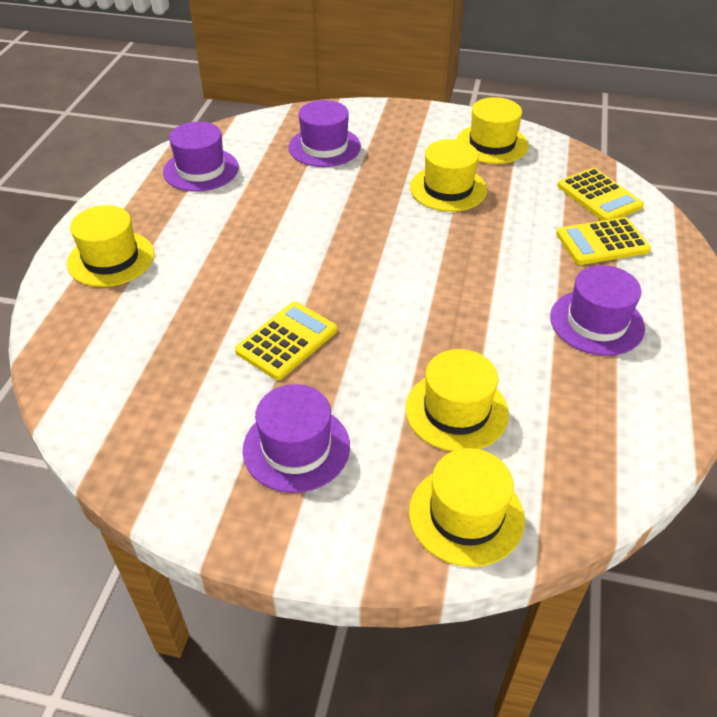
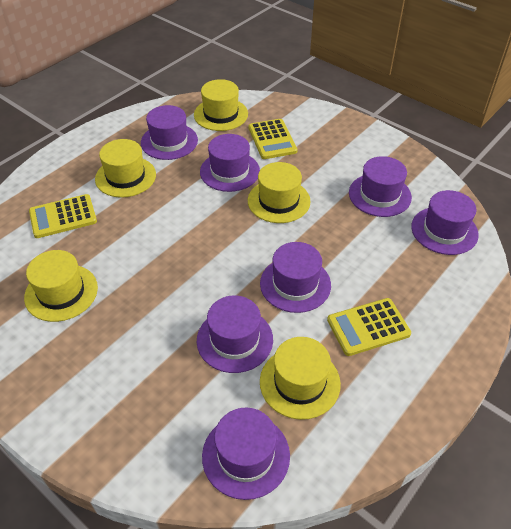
purple hat: [163,122,239,192] [243,384,350,493] [289,100,361,167] [550,265,645,356] = 4 -> [141,105,198,160] [197,295,273,373] [200,134,260,192] [202,408,290,500] [260,242,331,313] [349,156,412,217] [411,190,479,255] = 7

